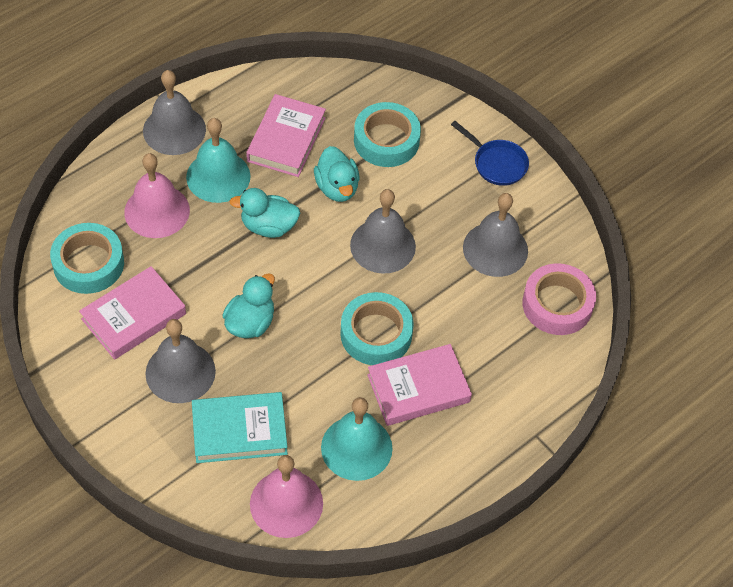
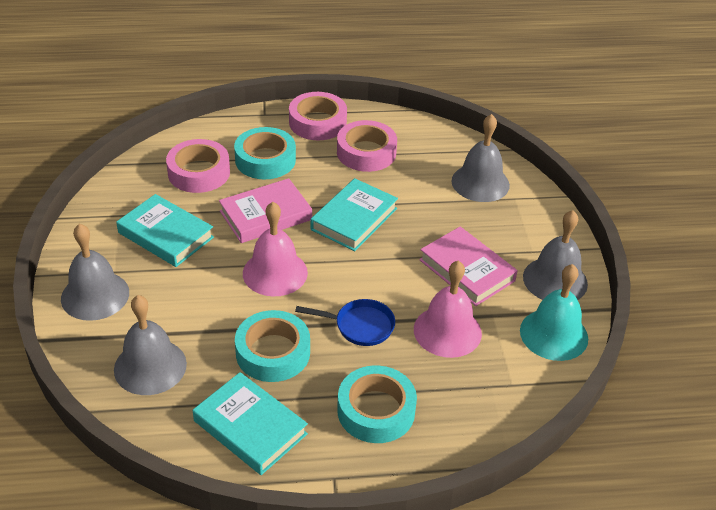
pink book: [79,266,186,360] [246,94,326,177] [367,344,472,426] = 3 -> [219,178,312,243] [419,227,518,306] = 2
pink tape: [522,263,596,335] = 1 -> [166,139,230,193] [289,92,347,140] [337,120,397,172] = 3
turquoise bell: [186,118,251,203] [321,397,393,481] = 2 -> [520,264,588,361] = 1
turquoise book: [192,392,288,463] = 1 -> [116,194,214,267] [193,372,308,475] [310,178,398,251] = 3
turquoise duck: [222,273,275,338] [230,188,300,238] [314,146,360,202] = 3 -> none = 0

